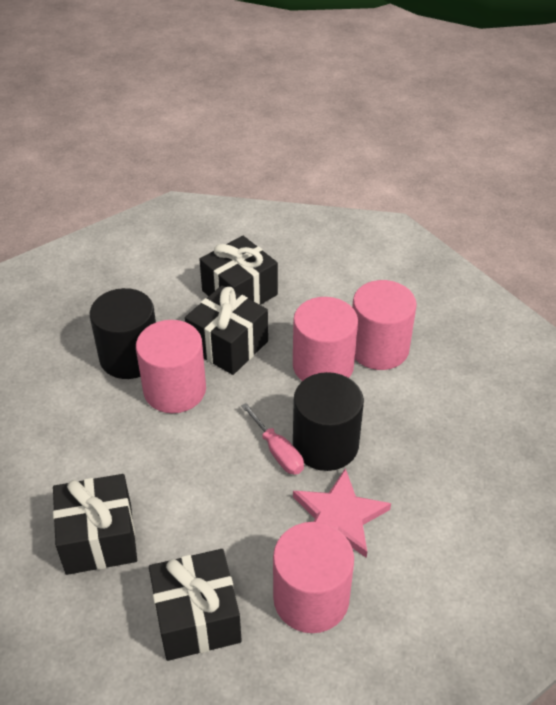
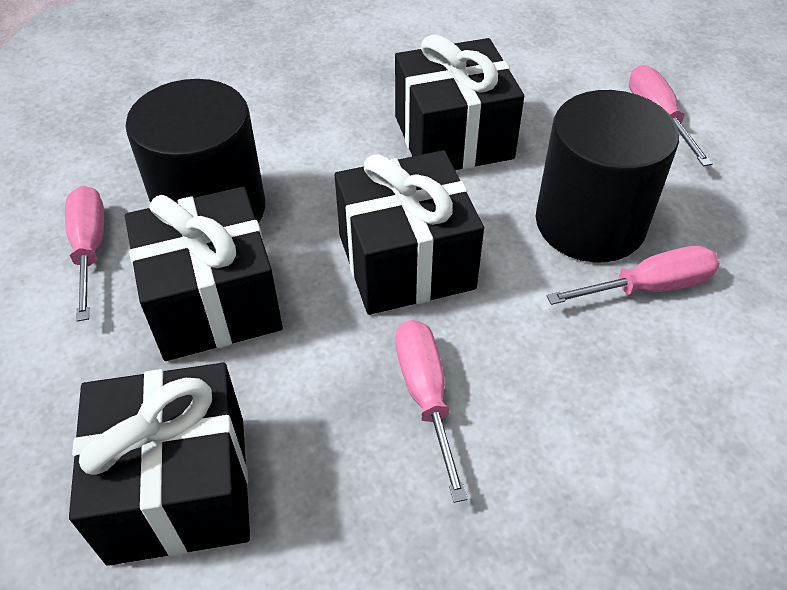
pink cylinder: [136,320,206,413] [273,522,354,633] [293,297,358,381] [352,280,417,370] = 4 -> none = 0
pink screwdriver: [241,403,304,475] = 1 -> [65,186,104,322] [395,320,468,503] [547,246,720,305] [629,65,713,166] = 4
pink star: [293,468,391,558] = 1 -> none = 0

